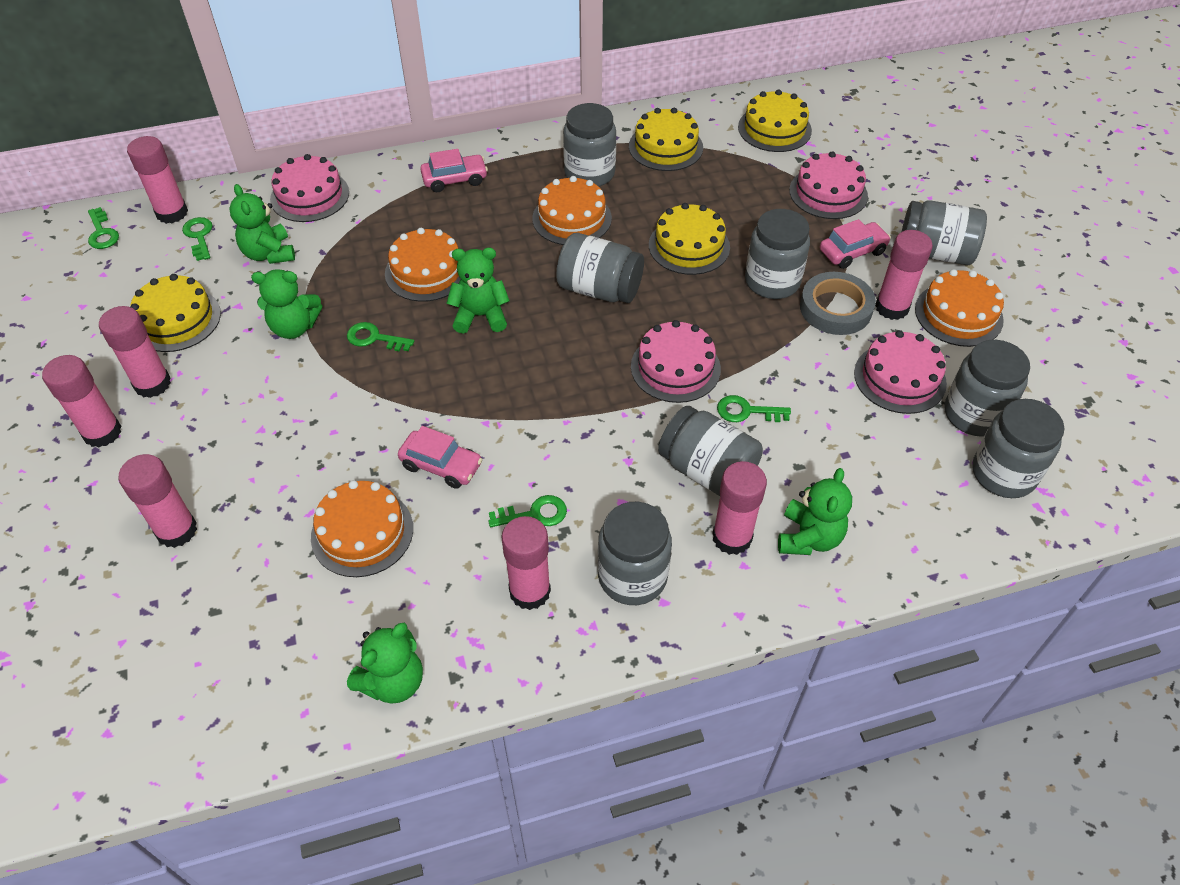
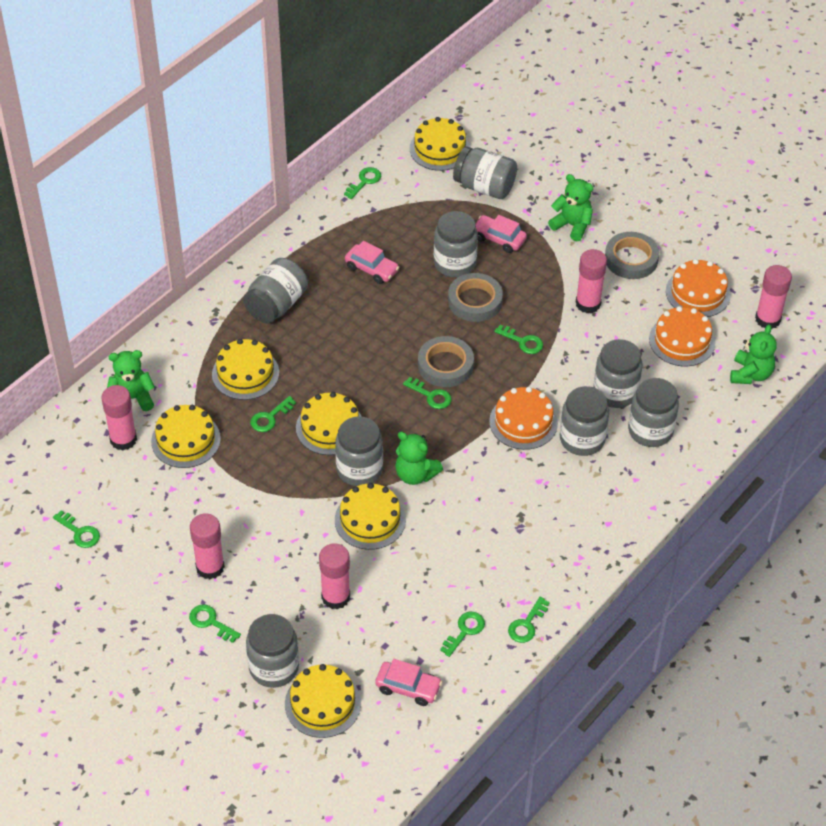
green key: [88,207,119,249] [182,217,212,261] [347,322,414,352] [488,495,567,527] [717,395,791,422] = 5 -> [53,510,100,548] [189,604,241,643] [250,396,296,432] [344,167,381,199] [403,377,451,409] [440,612,485,657] [494,324,543,354] [508,597,550,643] = 8
green teddy bear: [229,184,295,264] [251,269,322,339] [347,623,423,703] [446,247,510,334] [778,468,852,555] = 5 -> [107,350,155,411] [395,432,443,485] [548,174,593,241] [730,325,777,384] = 4
grey tape: [800,272,876,335] = 1 -> [418,336,474,387] [448,273,503,322] [605,232,659,279] = 3
orange cake: [311,480,413,577] [385,228,461,302] [532,176,612,245] [915,269,1004,347] = 4 -> [489,387,558,450] [649,306,715,366] [666,259,731,317] = 3
pink cake: [270,154,349,222] [631,320,721,403] [789,151,868,219] [854,330,947,414] = 4 -> none = 0
pink glue stick: [42,355,121,448] [99,306,171,398] [119,454,197,548] [127,136,188,224] [501,516,551,610] [712,461,767,555] [875,230,933,320] = 7 -> [101,385,137,451] [190,513,225,580] [319,543,350,610] [575,249,607,313] [755,265,792,329] = 5
yellow cake: [130,274,221,352] [629,108,703,171] [649,203,730,275] [738,89,812,152] = 4 -> [151,405,221,468] [212,339,279,400] [285,664,361,738] [296,392,362,455] [335,483,406,550] [410,117,470,171] = 6

